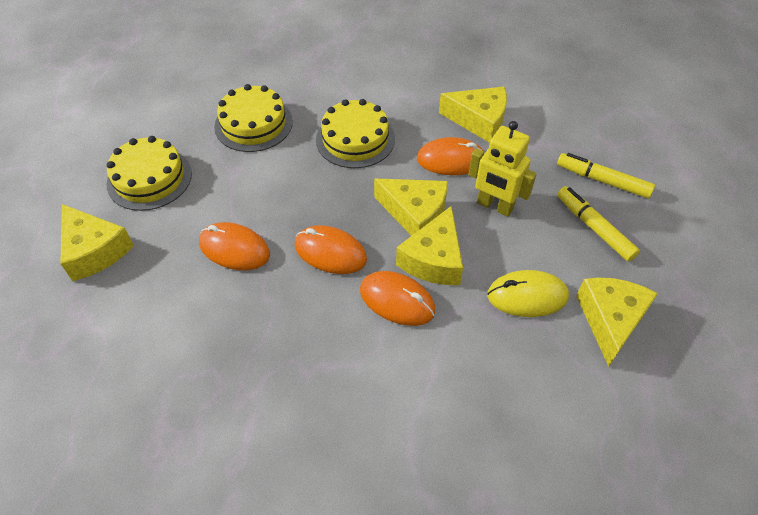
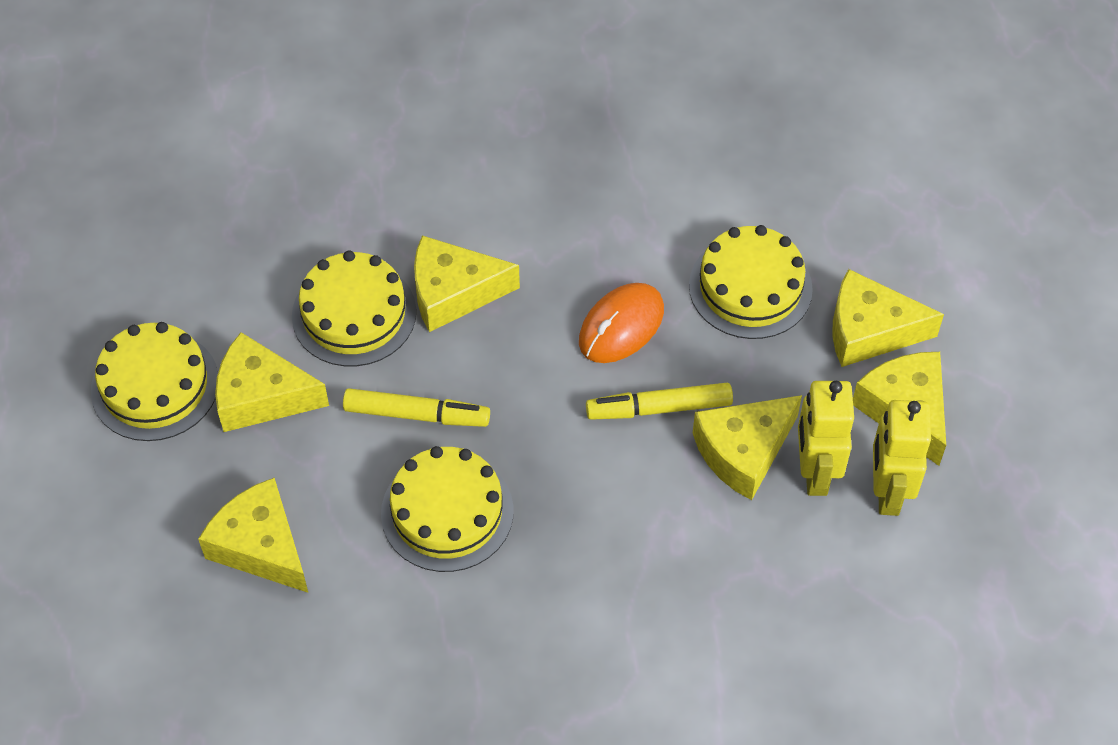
orange mouse: [199,222,270,270] [295,226,367,274] [360,271,436,326] [417,137,485,175] = 4 -> [579,283,664,363] = 1
yellow cake: [106,136,192,211] [214,84,293,152] [316,99,395,168] = 3 -> [91,322,218,441] [292,251,416,366] [381,446,514,572] [689,225,813,339] = 4
yellow cheese: [60,204,134,281] [374,178,448,236] [396,206,463,285] [439,87,507,143] [576,277,658,367] = 5 -> [198,478,308,593] [215,332,329,432] [414,235,520,332] [693,395,802,500] [832,269,944,367] [853,352,946,466] = 6
yellow mouse: [487,270,569,317] = 1 -> none = 0
yellow robot: [468,121,537,217] = 1 -> [798,381,854,496] [873,400,931,516] = 2

